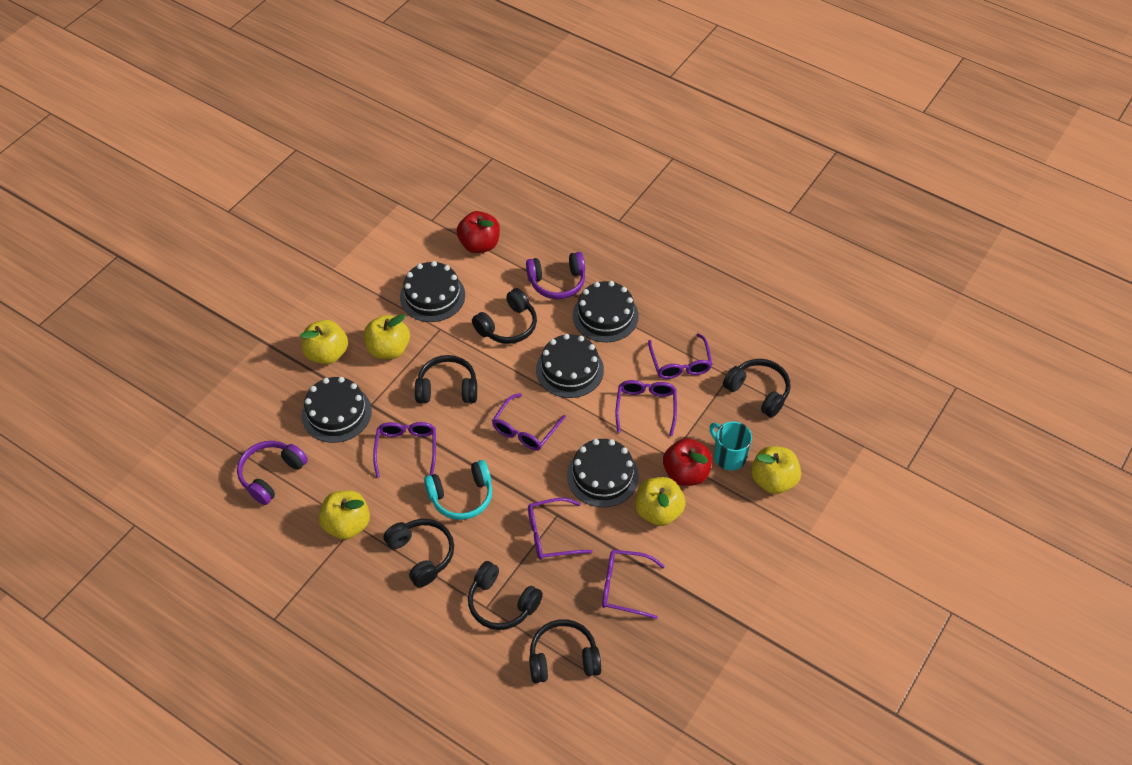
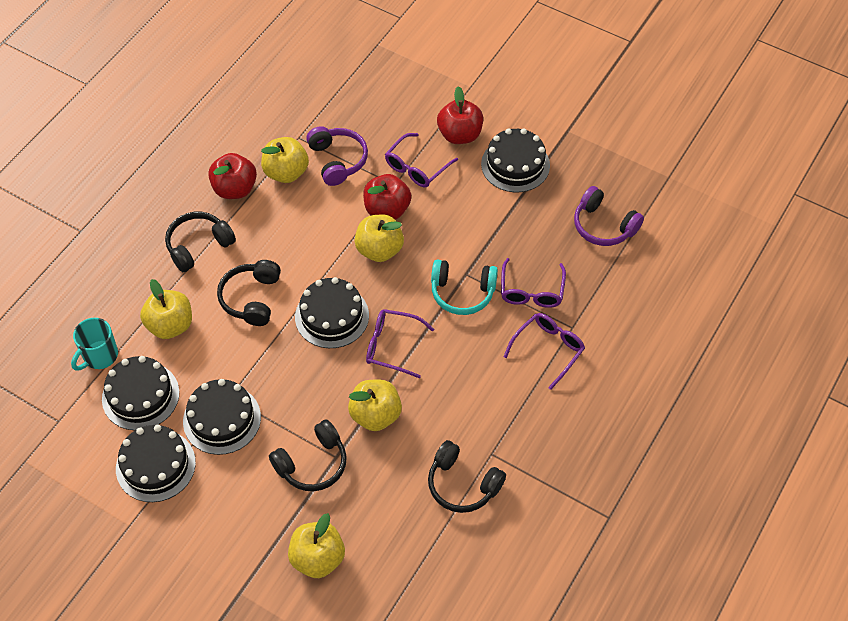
black headphones: [383,519,454,587] [415,355,477,403] [468,561,543,630] [472,288,537,344] [529,619,601,683] [723,359,790,418] = 6 -> [165,212,236,272] [217,260,281,326] [269,419,347,491] [428,440,506,513] = 4
purple glasses: [373,422,436,478] [492,393,566,450] [528,498,593,560] [602,550,665,619] [615,380,677,436] [648,333,713,379] = 6 -> [366,309,434,378] [385,133,458,187] [501,258,566,308] [503,313,585,390] = 4
red apple: [457,211,500,253] [663,438,712,486] = 2 -> [208,153,257,199] [363,174,411,220] [437,86,483,144] = 3

